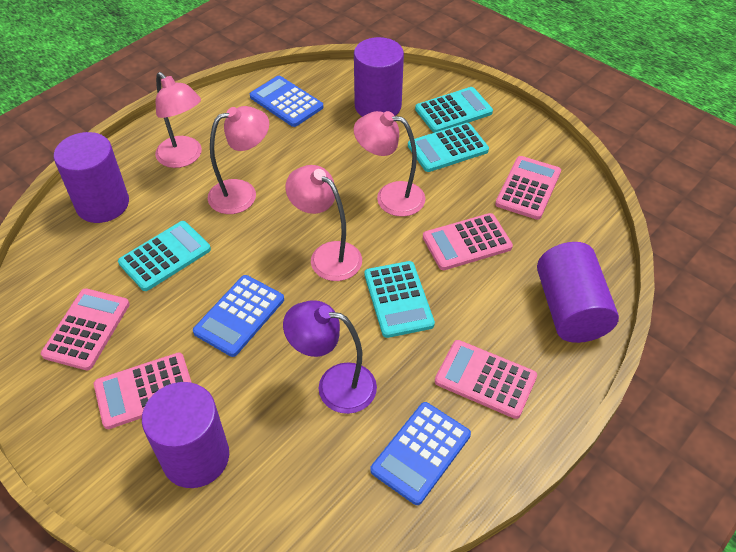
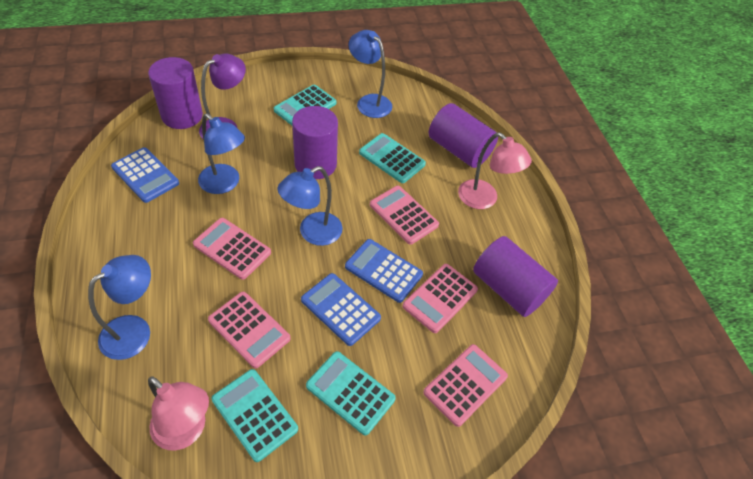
blue lamp: none = 0 -> [88,255,151,360] [198,113,245,194] [278,166,343,246] [349,30,392,118] = 4
pink lamp: [155,72,202,168] [208,106,269,214] [285,165,362,281] [354,111,426,217] = 4 -> [148,376,209,450] [458,133,532,209] = 2

